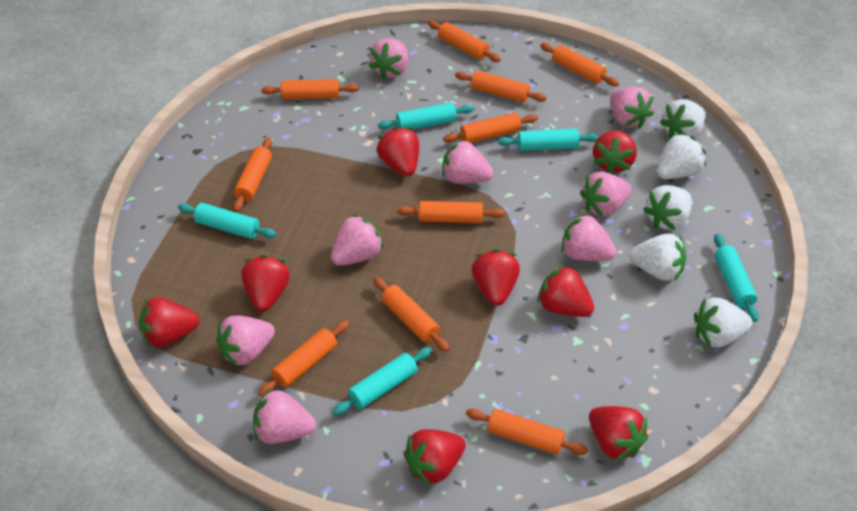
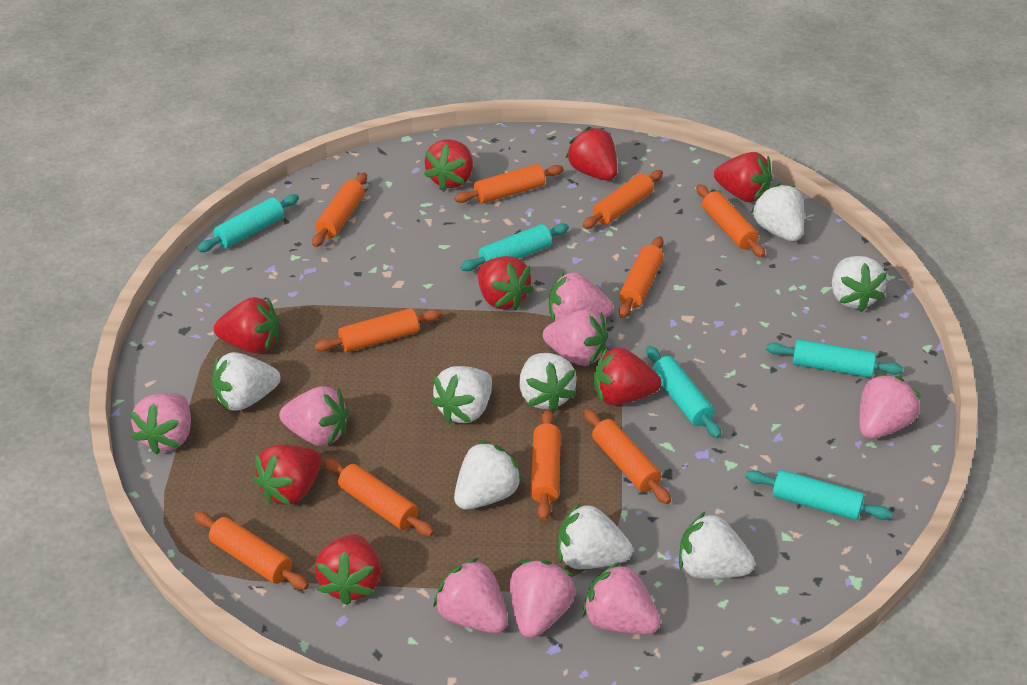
white strawberry: [630,234,686,281] [643,185,692,230] [657,133,706,179] [660,99,706,139] [694,298,753,348] = 5 -> [212,352,280,411] [431,366,492,424] [454,440,523,509] [519,353,577,412] [558,503,633,569] [679,511,755,579] [751,183,804,241] [832,256,887,312] = 8

